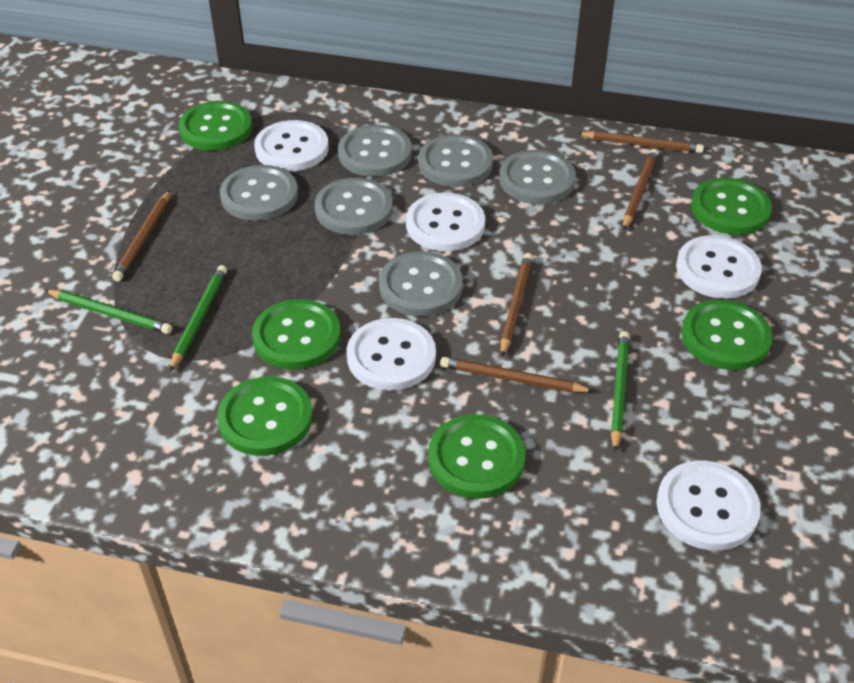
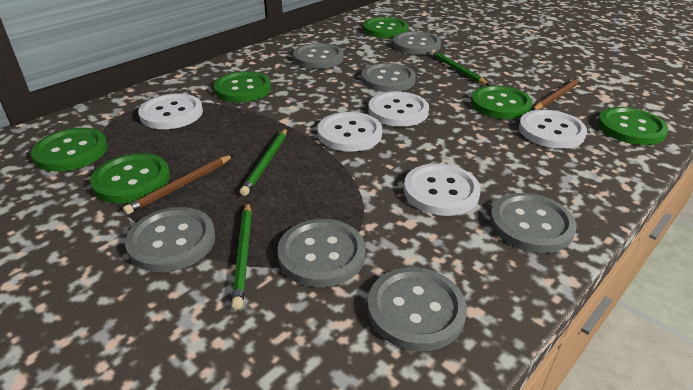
brown pencil: [112,190,170,281] [440,357,594,393] [501,253,533,357] [577,131,704,153] [623,149,658,230] = 5 -> [123,155,233,215] [533,77,583,110] = 2
grey button: [220,165,298,221] [315,178,393,235] [338,125,412,177] [379,251,463,316] [419,134,493,187] [499,150,576,204] = 6 -> [125,207,215,272] [277,219,365,287] [293,43,344,69] [361,63,416,92] [367,267,467,351] [393,31,441,55] [490,193,577,253] = 7

